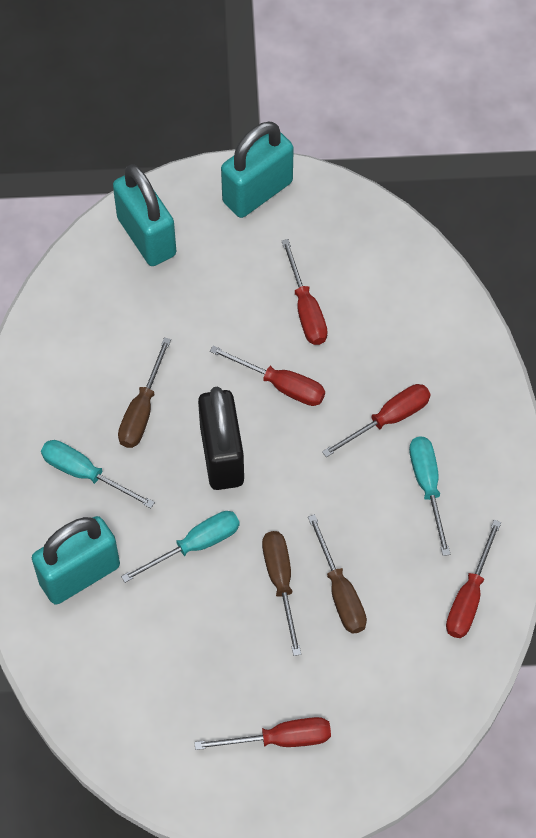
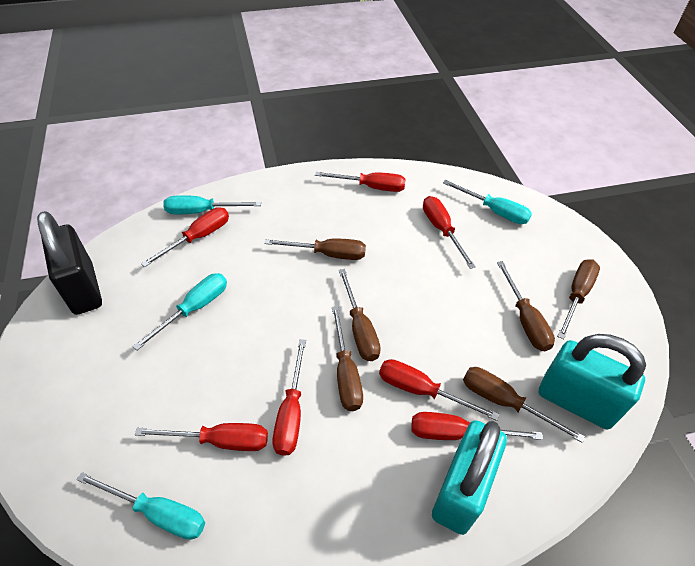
brown screwdriver: [118,337,171,448] [262,531,301,656] [308,514,367,634] = 3 -> [264,238,366,260] [332,306,363,411] [339,269,381,361] [463,367,585,443] [497,261,555,351] [557,259,600,340] = 6
red screwdriver: [194,717,331,750] [210,346,325,406] [282,239,328,345] [322,384,431,457] [446,520,501,638] = 5 -> [135,423,268,451] [141,207,229,267] [273,339,306,456] [315,172,406,192] [379,359,499,421] [411,412,543,440] [423,196,476,269] = 7
turquoise padlock: [32,516,120,605] [113,164,176,266] [221,122,294,218] = 3 -> [432,420,507,535] [539,334,646,429] = 2
turquoise screwdriver: [41,440,155,508] [121,511,240,583] [409,436,450,556] = 3 -> [76,472,205,540] [133,273,227,350] [163,195,261,214] [443,180,532,224] = 4

